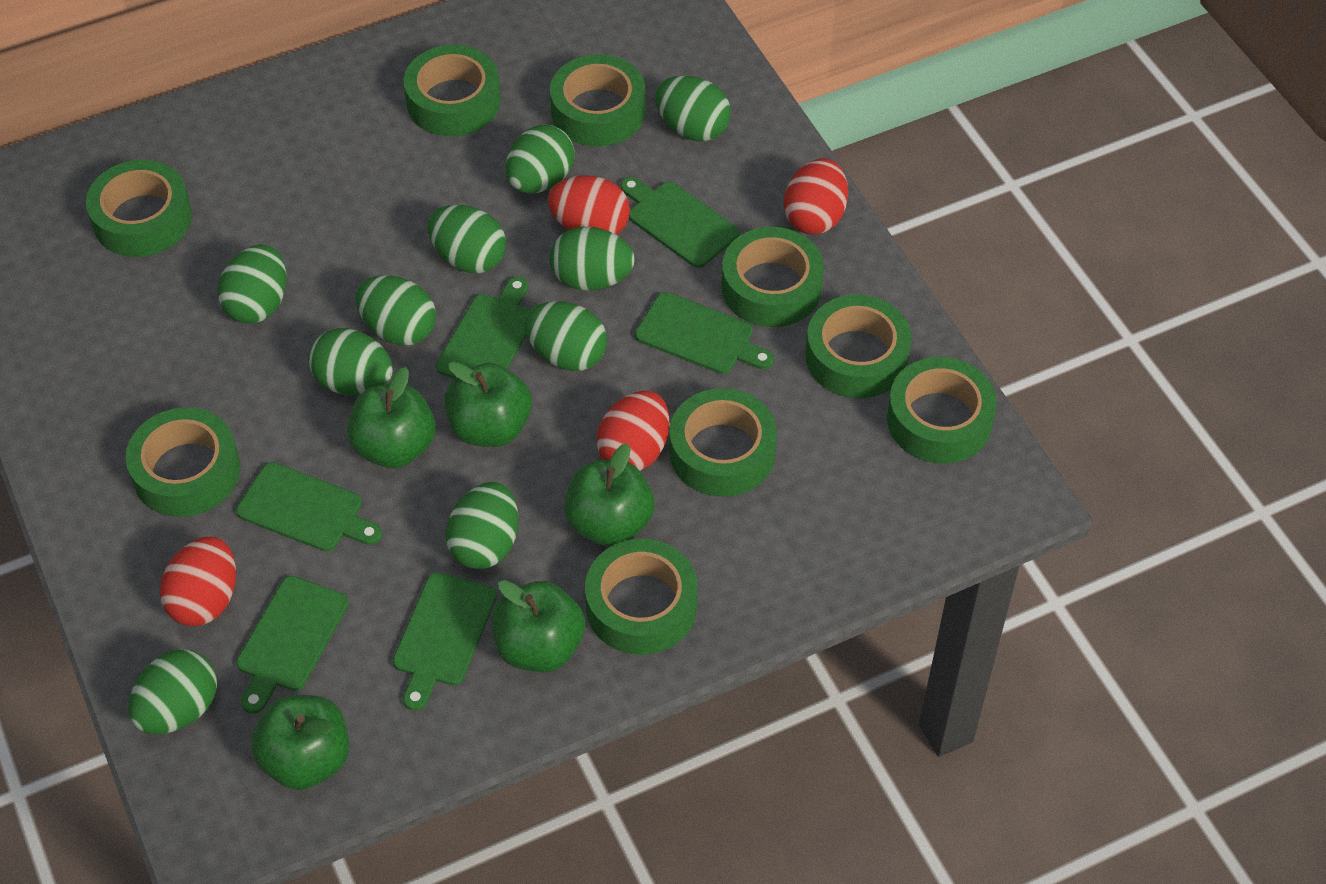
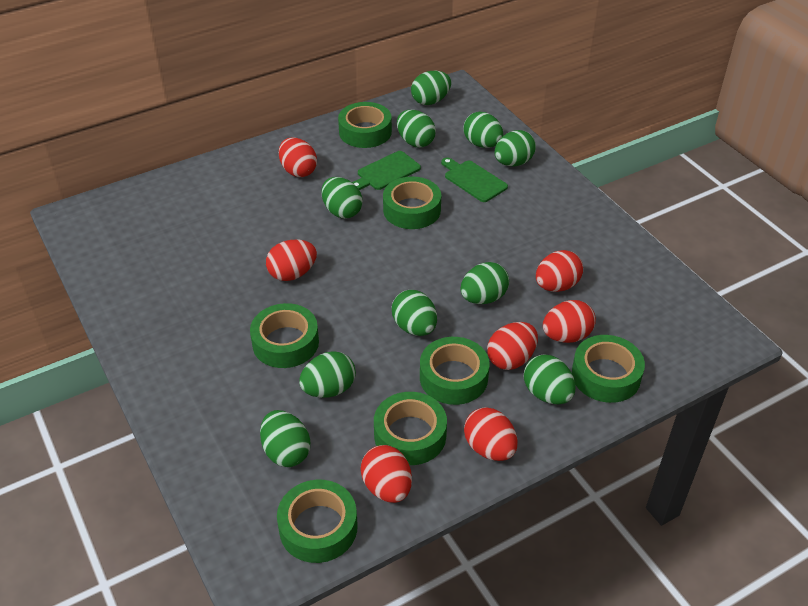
green apple: [251,695,349,790] [347,367,436,469] [445,362,532,447] [492,580,586,672] [564,443,655,546] = 5 -> none = 0
green cutting board: [236,462,382,552] [236,576,349,714] [393,572,497,711] [436,277,531,379] [620,177,739,268] [635,292,774,374] = 6 -> [352,151,421,190] [441,157,508,202] = 2
green tape: [86,160,192,257] [126,407,240,517] [404,45,501,136] [550,54,645,146] [585,539,698,655] [669,388,777,497] [722,227,824,327] [806,295,912,398] [887,357,997,463] = 9 -> [250,303,319,368] [277,480,358,563] [338,102,392,148] [374,392,447,465] [383,176,441,229] [420,337,490,405] [572,335,645,403] = 7
red egg: [160,537,236,626] [548,175,630,235] [597,390,670,471] [784,158,848,235] = 4 -> [266,239,317,281] [279,137,317,177] [361,445,412,503] [464,407,518,461] [487,322,538,370] [536,250,583,292] [543,300,596,343] = 7

